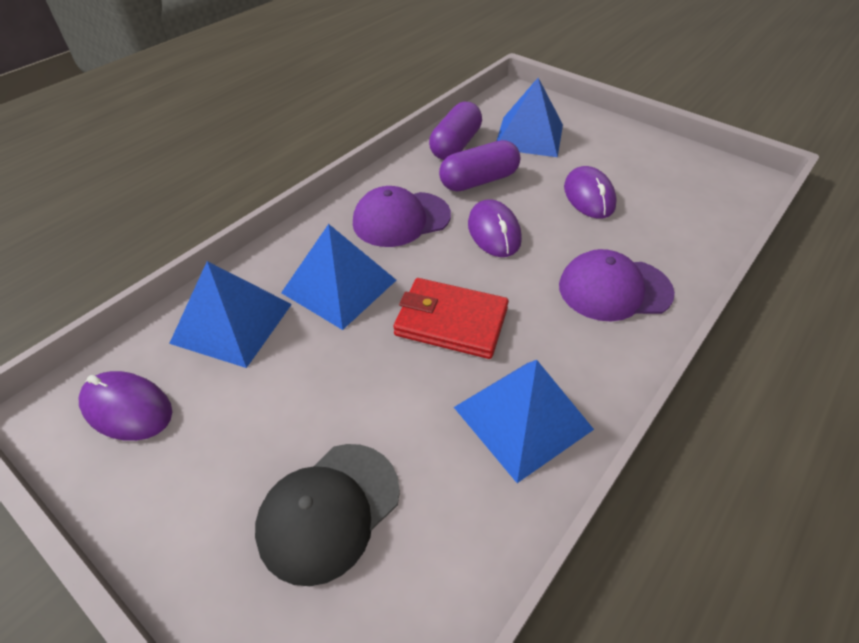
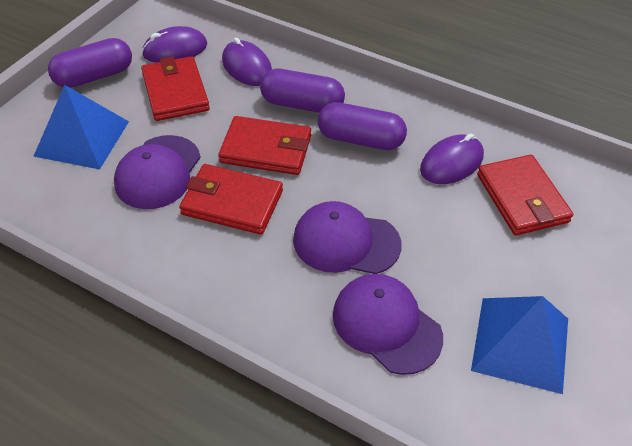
black cap: [255,444,400,586] = 1 -> none = 0
blue pyramid: [169,261,292,368] [281,224,396,330] [454,360,594,483] [497,78,563,157] = 4 -> [33,85,129,169] [471,296,568,394] = 2
purple cap: [353,186,451,247] [559,249,675,321] = 2 -> [114,135,201,209] [293,201,401,274] [333,274,443,375] = 3
purple capsule: [429,102,482,160] [439,140,520,192] = 2 -> [48,38,132,88] [260,69,345,113] [318,102,407,150] = 3
red wallet: [393,278,509,359] = 1 -> [141,56,210,121] [179,164,283,235] [218,116,311,175] [477,155,573,236] = 4

